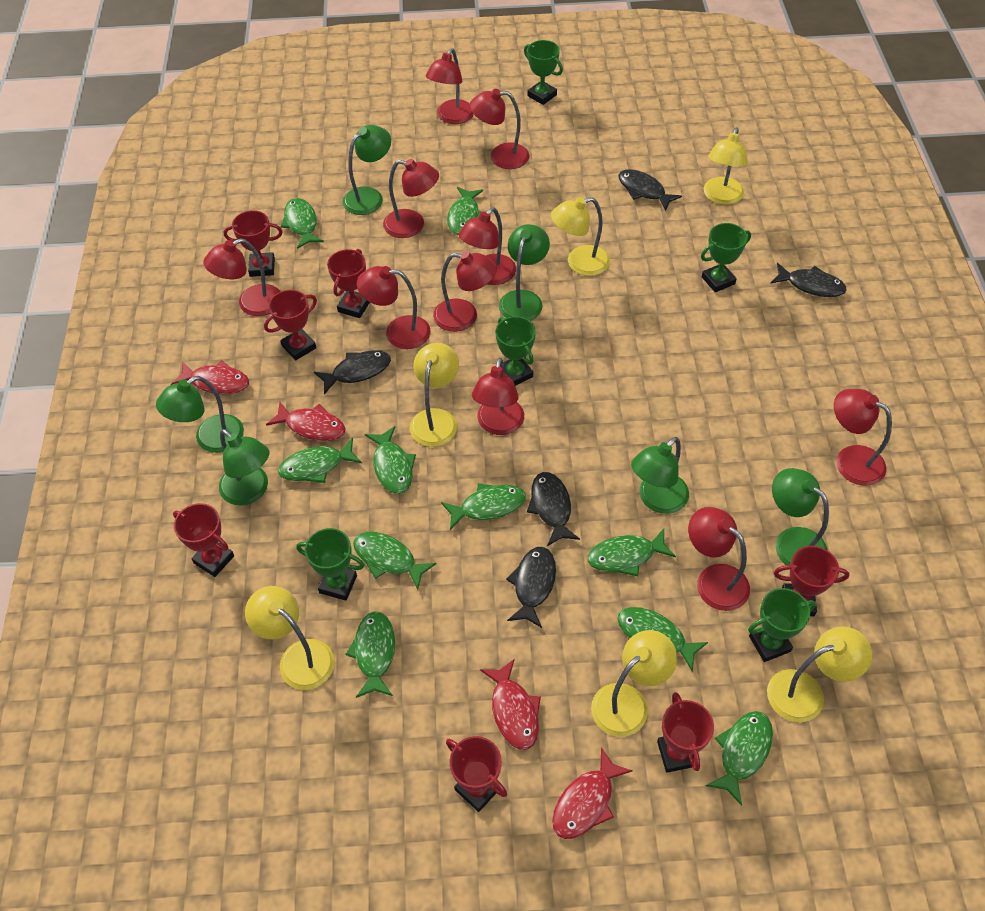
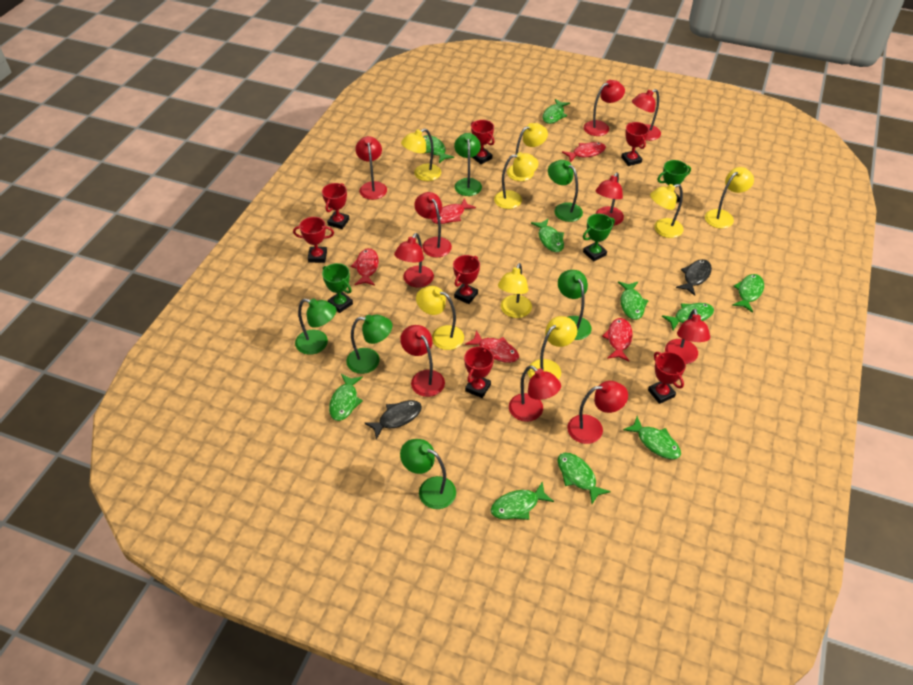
black fish: [314,350,391,395] [506,547,556,628] [527,472,580,546] [618,169,682,211] [771,263,847,297] = 5 -> [364,400,422,440] [676,259,712,296] = 2
green trophy: [296,528,365,601] [496,316,536,386] [524,40,563,105] [701,223,751,292] [748,588,816,662] = 5 -> [322,263,353,313] [583,214,615,262] [657,160,691,203] = 3
red fish: [171,360,249,394] [266,402,346,441] [480,659,541,750] [552,747,633,839] = 4 -> [351,248,379,286] [431,198,476,224] [465,330,519,363] [562,142,606,162] [602,318,633,361] = 5
yellow lamp: [245,586,335,690] [410,343,459,447] [551,197,610,276] [591,630,677,737] [704,127,748,205] [767,627,872,722] = 6 -> [401,128,441,181] [416,286,464,350] [494,152,539,209] [498,263,532,318] [507,123,548,181] [528,316,577,380] [650,184,684,238] [705,167,754,229] = 8

